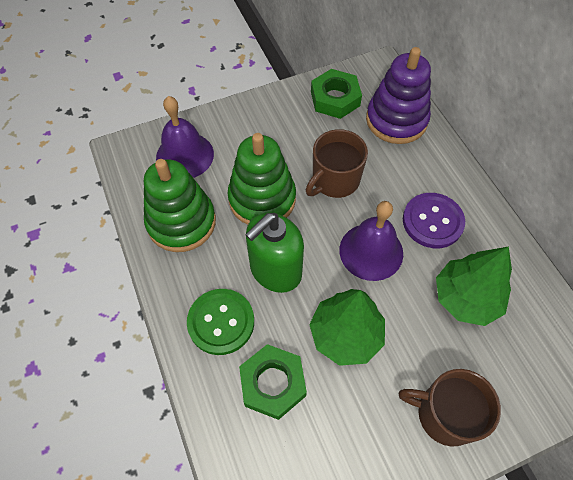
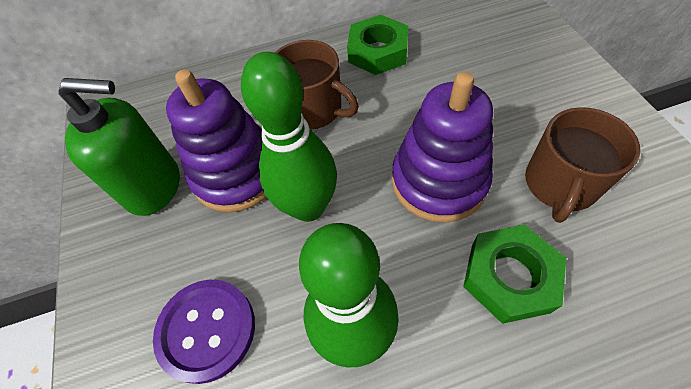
green bowling pin: none = 0 -> [241,52,337,222] [299,223,399,368] = 2
green button: [187,289,254,355] = 1 -> none = 0
green stacking toy: [144,159,216,252] [227,133,296,225] = 2 -> none = 0
green tree: [309,289,385,366] [436,247,512,326] = 2 -> none = 0
purple bell: [156,96,214,178] [340,201,403,281] = 2 -> none = 0
purple stacking toy: [366,47,431,144] = 1 -> [166,69,266,212] [392,72,493,223] = 2

